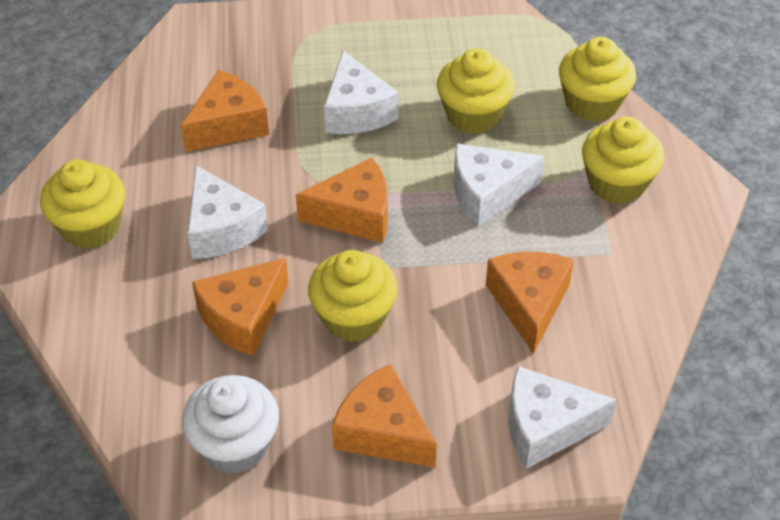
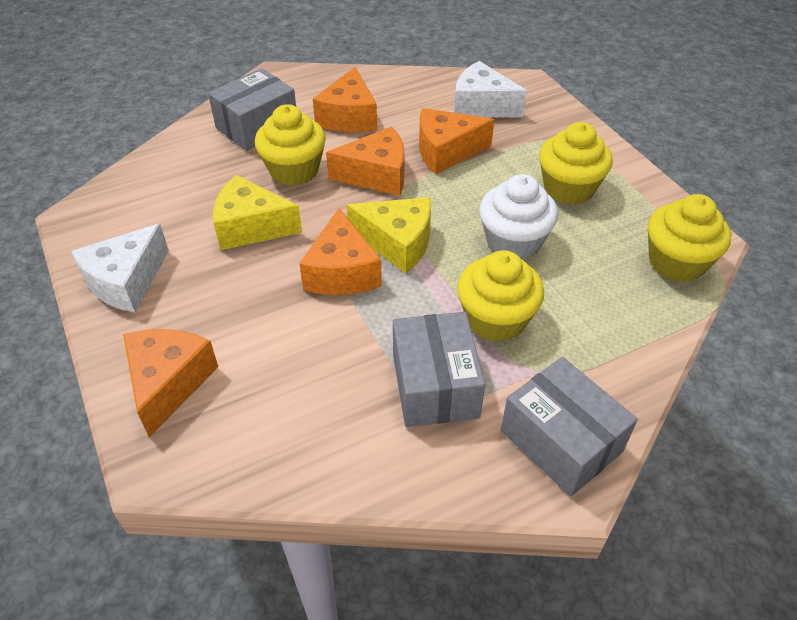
grey box: none = 0 -> [208,68,296,151] [393,312,485,427] [501,357,638,497] = 3
white cheese: [187,165,268,259] [324,50,399,134] [453,143,545,226] [508,366,617,469] = 4 -> [71,223,169,313] [454,61,527,118] = 2
yellow cheese: none = 0 -> [213,175,302,250] [347,197,431,273] = 2
yellow cupcake: [40,160,125,249] [308,250,397,342] [437,48,514,134] [559,37,636,122] [582,117,664,204] = 5 -> [255,104,326,186] [457,250,544,342] [539,122,613,205] [648,194,731,282] = 4

